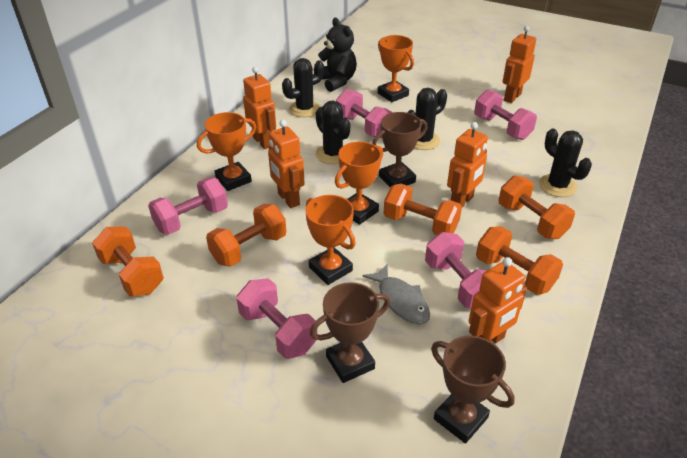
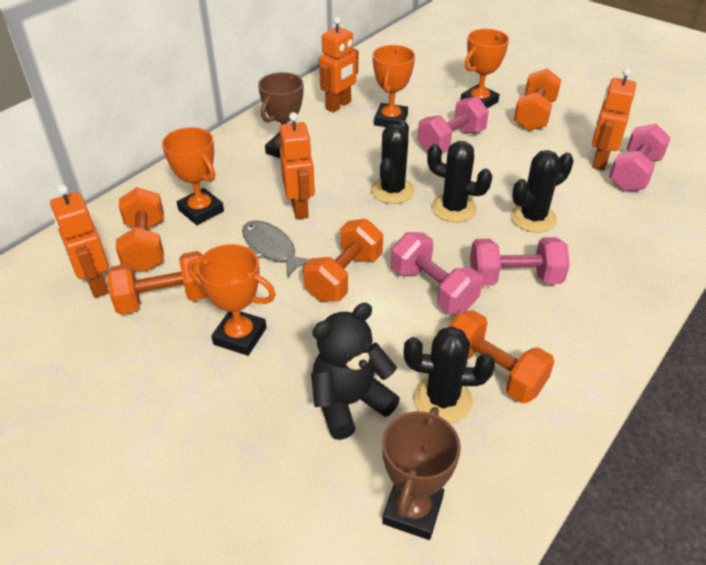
brown trophy: [310,282,390,383] [372,112,427,187] [431,336,515,443] = 3 -> [258,72,303,158] [382,407,461,540] = 2
orange robot: [243,66,276,149] [268,120,305,208] [447,122,488,207] [469,257,527,343] [502,26,536,103] = 5 -> [50,185,109,298] [279,112,315,219] [319,17,358,113] [592,68,636,171] = 4
pink dumbbell: [148,177,228,234] [236,278,317,359] [336,89,393,138] [425,232,487,308] [474,90,537,140] = 5 -> [391,232,483,314] [417,97,489,153] [470,237,570,286] [609,124,671,191] = 4

